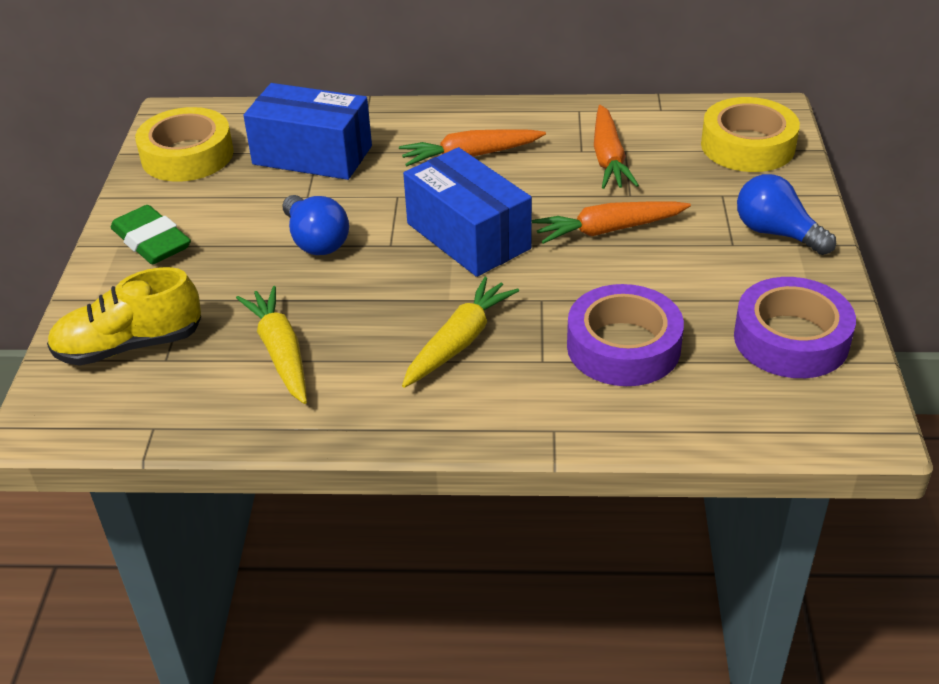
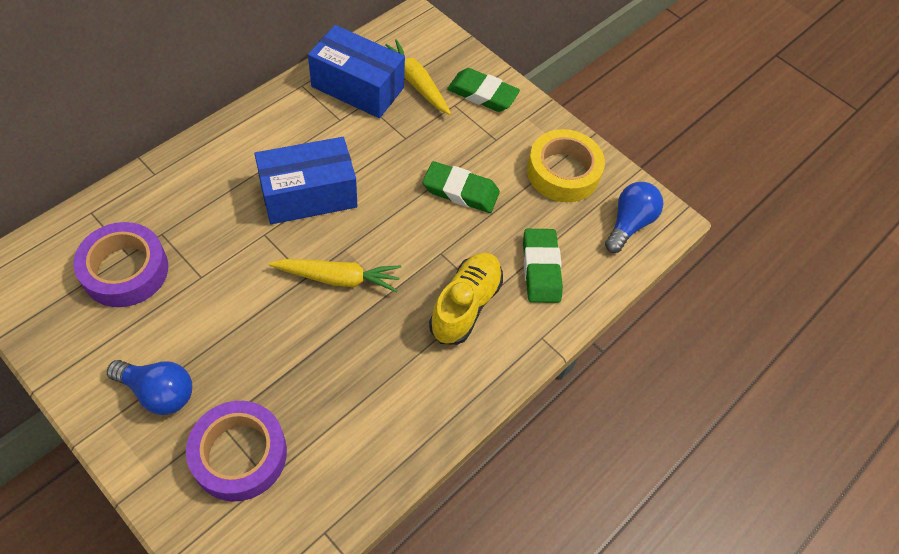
green eraser: [111,205,191,264] = 1 -> [423,161,500,213] [447,68,520,112] [523,229,563,303] = 3
orange carrot: [399,129,546,166] [532,202,691,244] [594,105,639,189] = 3 -> none = 0
yellow tape: [135,107,234,182] [701,97,800,172] = 2 -> [527,129,605,202] = 1

